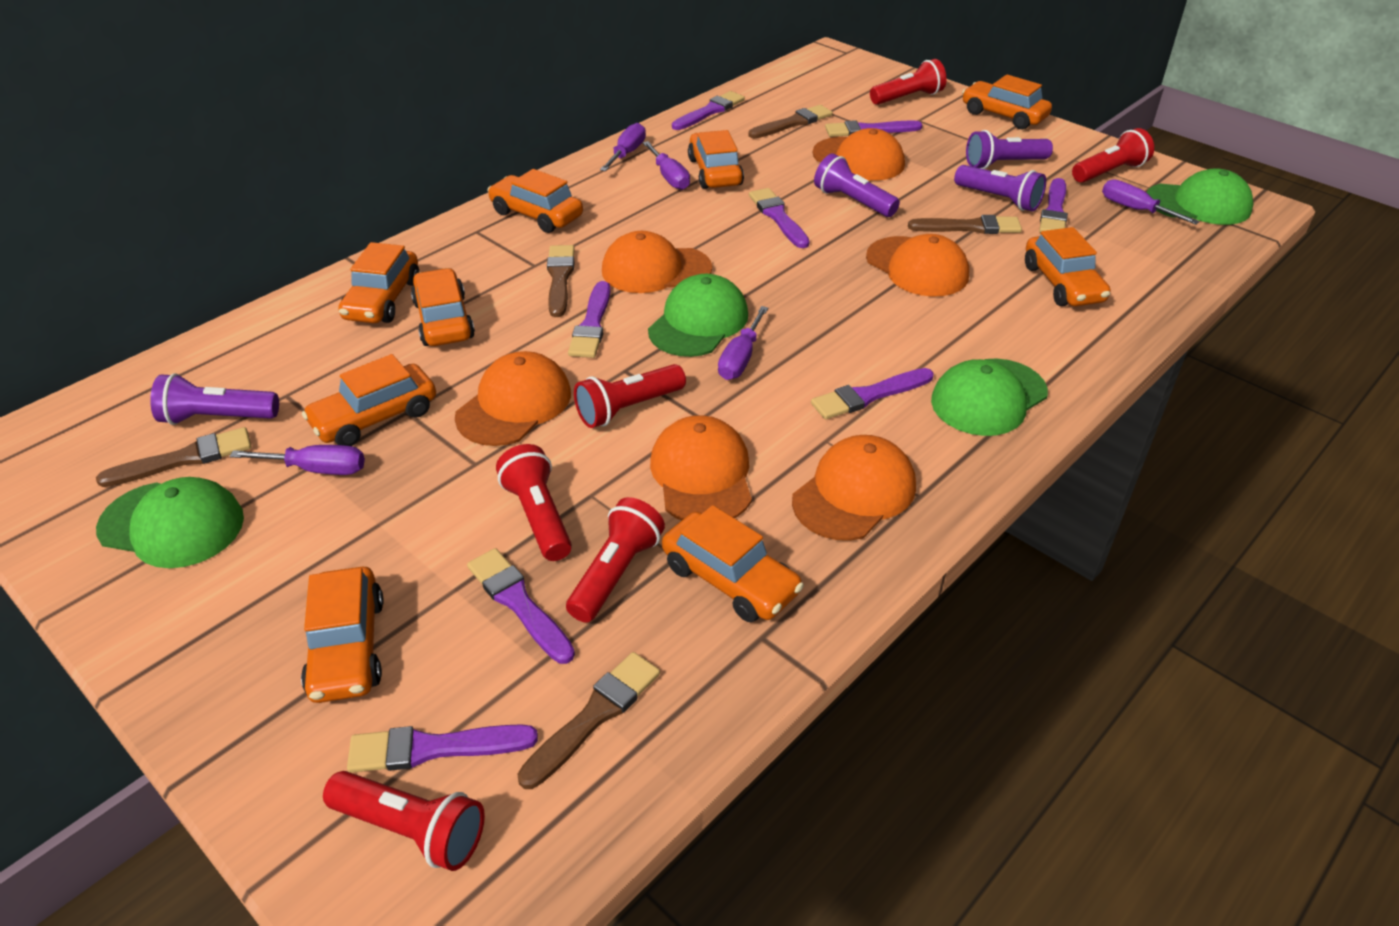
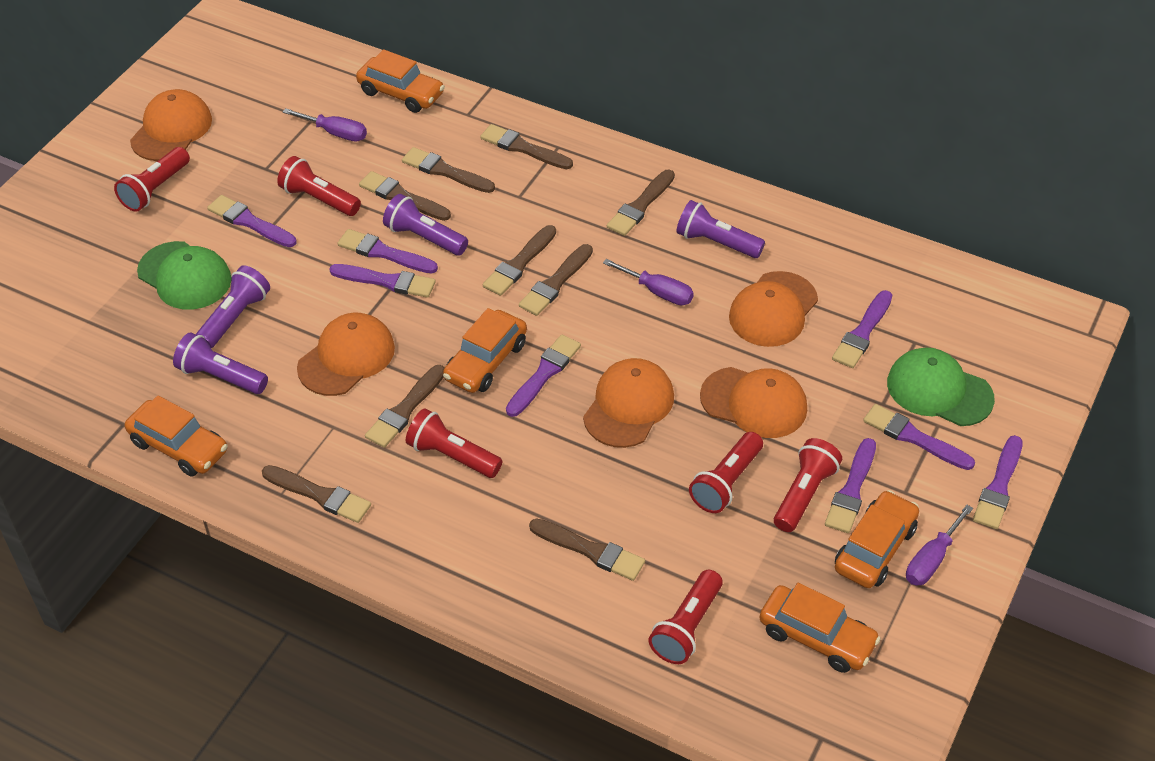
brown brush: [96,427,251,487] [518,652,660,789] [547,245,575,317] [749,105,832,138] [908,215,1022,234] = 5 -> [262,465,371,523] [359,171,451,221] [365,365,445,448] [402,147,495,193] [480,124,573,169] [483,225,556,296] [519,244,593,316] [529,518,645,581] [607,169,675,236] = 9
green cap: [96,477,244,568] [648,274,748,357] [931,358,1048,436] [1146,168,1253,225] = 4 -> [137,241,231,310] [887,348,995,426] = 2
orange cap: [455,351,571,446] [602,231,712,293] [650,415,752,521] [792,435,916,541] [813,128,905,181] [866,234,969,297] = 6 -> [130,89,212,161] [297,313,395,396] [583,358,674,448] [700,367,807,438] [729,271,818,347] = 5
orange car: [301,567,384,703] [302,354,436,446] [338,242,419,323] [411,268,475,346] [487,169,583,233] [662,505,804,622] [688,130,744,189] [962,75,1052,129] [1025,227,1110,306] = 9 -> [125,395,228,477] [356,49,445,113] [443,308,527,393] [760,583,881,673] [835,490,919,588] = 5
purple screwdriver: [230,445,365,475] [600,123,646,171] [643,141,690,190] [718,306,768,380] [1102,179,1200,225] = 5 -> [283,108,367,141] [603,259,694,305] [906,505,973,586] = 3

